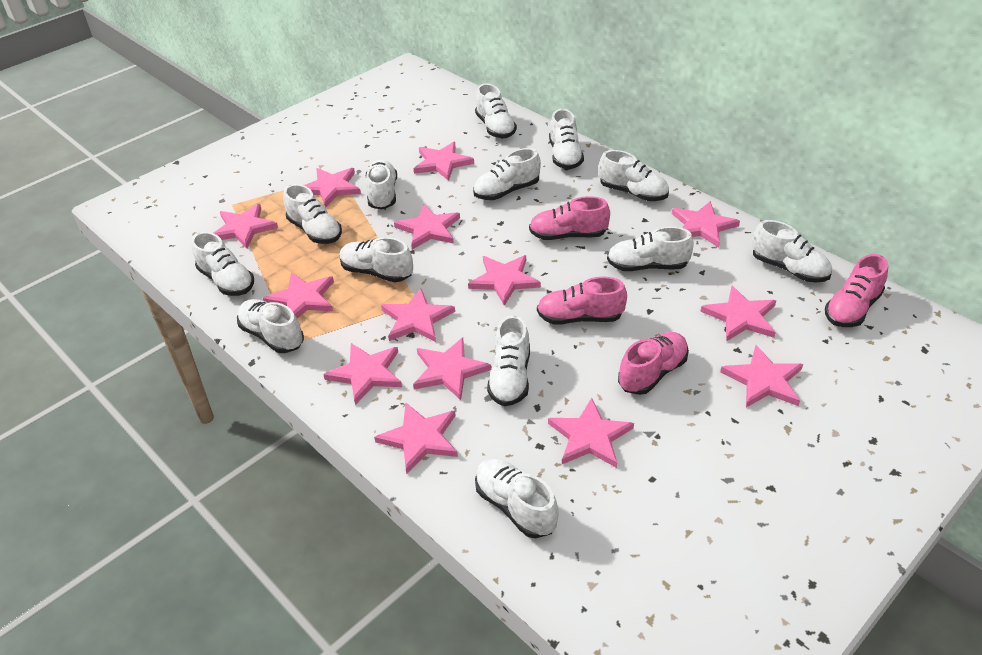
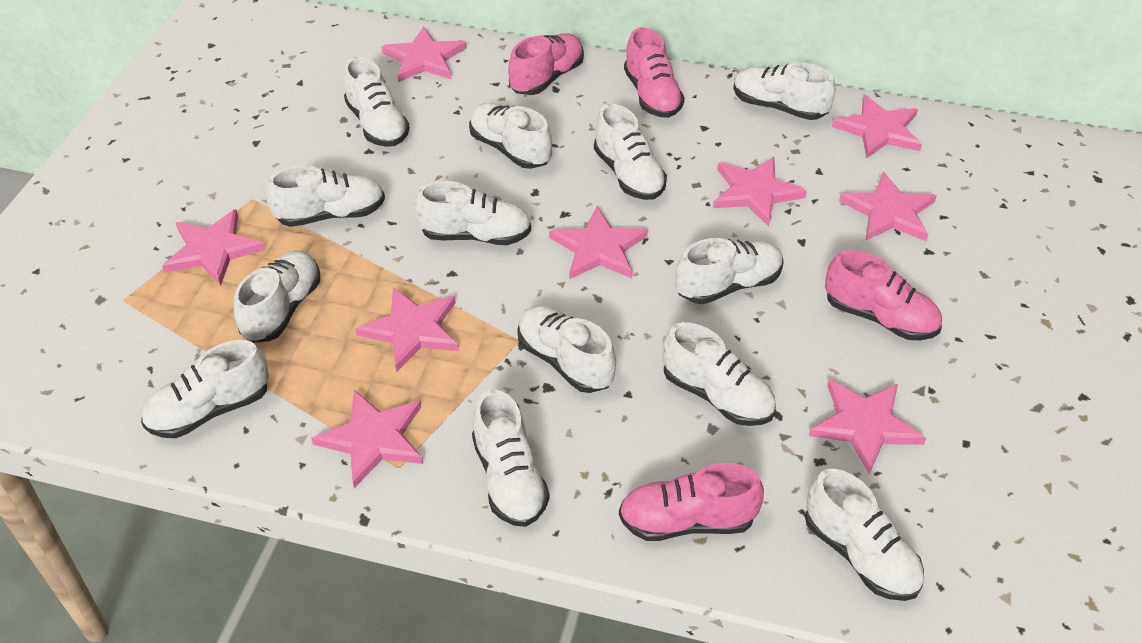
pink star: [213,204,278,249] [263,272,334,318] [304,168,361,208] [323,343,402,405] [374,402,458,474] [381,288,455,342] [394,204,460,250] [413,337,491,400] [414,142,474,181] [468,255,541,306] [548,398,634,468] [672,201,740,248] [701,286,776,341] [720,345,803,407] = 14 -> [162,209,266,286] [311,390,423,488] [355,287,459,373] [381,27,466,82] [549,206,648,279] [713,157,807,227] [809,379,926,474] [832,95,922,158] [839,172,937,241] = 9

